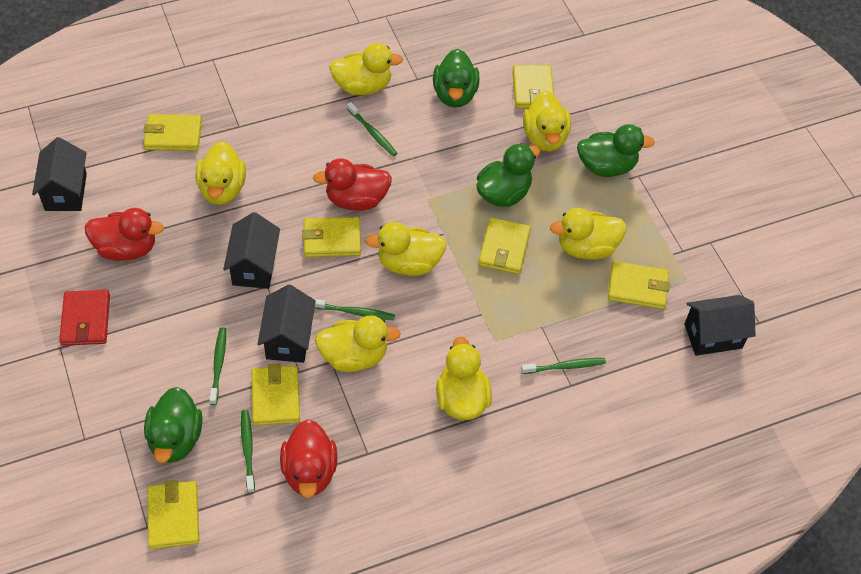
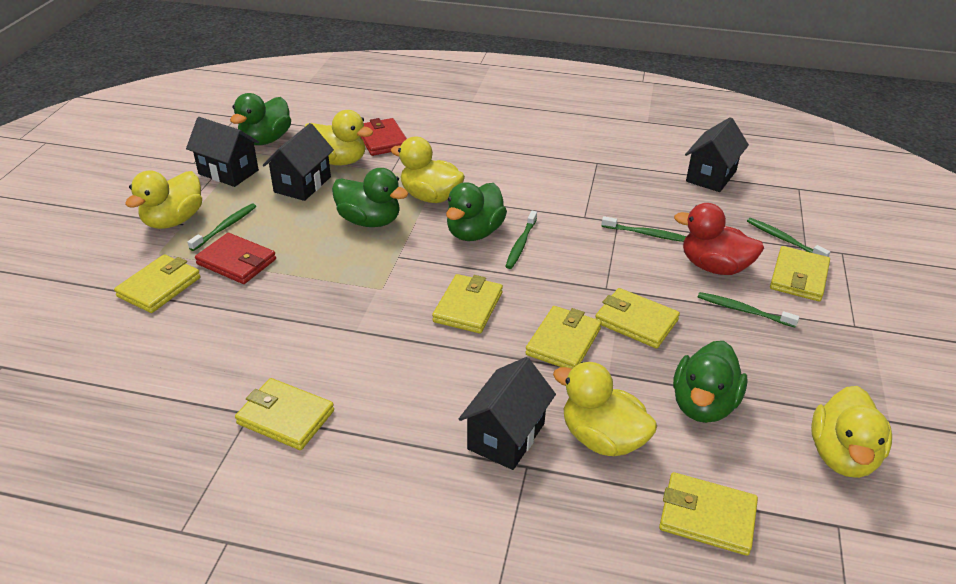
red duck: [85,208,164,261] [280,419,338,498] [313,158,392,211] = 3 -> [674,203,764,275] = 1
red wallet: [59,290,110,346] = 1 -> [195,233,276,284] [360,118,407,156] = 2
yellow duck: [196,141,246,205] [315,315,401,372] [329,43,403,95] [365,222,447,276] [436,336,492,420] [523,91,571,152] [550,208,627,260] = 7 -> [125,170,202,229] [305,110,373,166] [391,137,465,203] [553,362,657,456] [811,386,892,478] = 5

